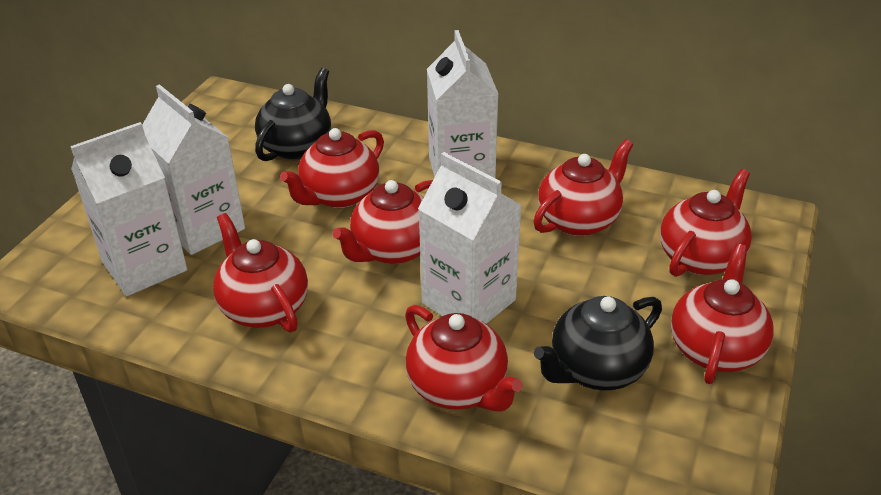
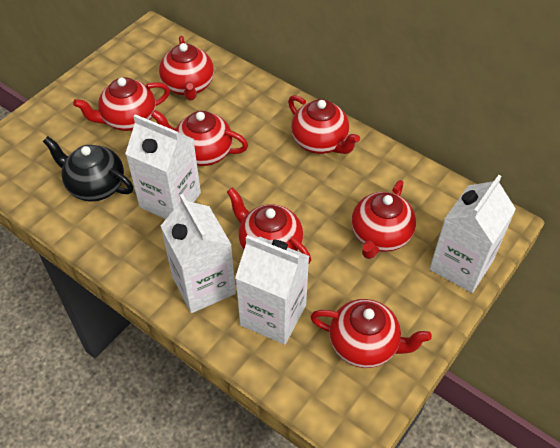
black teapot: [255,68,331,161] [534,296,662,391] = 2 -> [43,136,133,202] = 1

